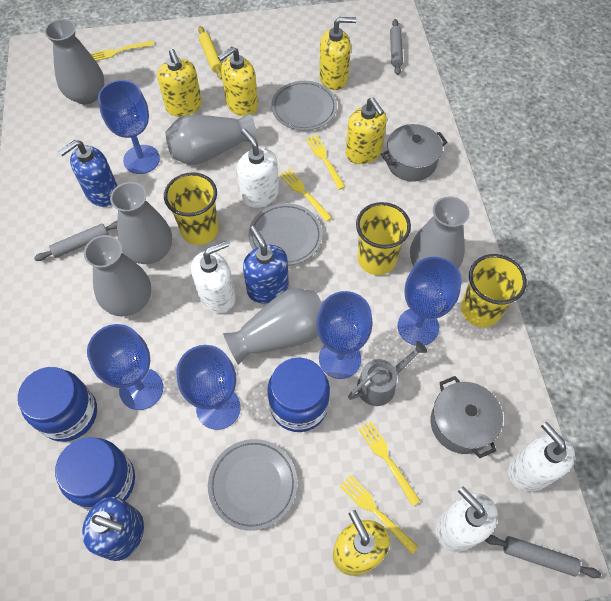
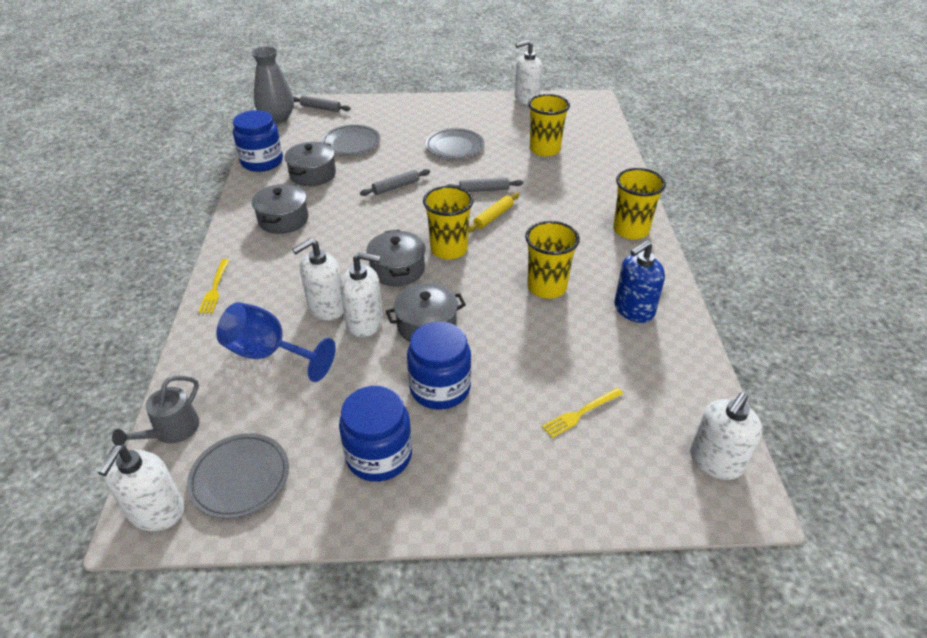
blue goblet: [87,324,163,410] [98,80,160,174] [177,345,241,430] [317,291,373,379] [397,257,462,346] = 5 -> [216,302,336,382] = 1
blue soap dispenser: [58,140,118,207] [82,497,144,561] [243,226,289,303] = 3 -> [614,240,665,323] = 1
grey pot: [381,124,448,182] [431,376,503,458] = 2 -> [252,184,308,234] [285,142,336,186] [367,230,426,287] [386,283,466,342] = 4
grey vase: [44,19,104,104] [84,235,151,316] [110,182,172,264] [165,113,257,165] [223,288,322,365] [410,196,469,269] = 6 -> [251,46,294,124] = 1
white soap dispenser: [191,241,236,314] [237,129,279,208] [436,486,498,552] [508,422,575,492] = 4 -> [97,445,185,531] [292,238,344,320] [340,252,383,337] [515,40,542,105] [690,392,763,480] = 5
yellow cup: [164,172,219,245] [356,202,411,275] [461,254,527,327] = 3 -> [423,186,474,259] [525,221,580,299] [528,94,570,156] [613,168,666,239] = 4
yellow fork: [90,41,154,61] [280,169,332,222] [306,135,345,190] [340,475,418,554] [358,421,420,506] = 5 -> [198,259,229,313] [542,388,623,438] = 2
yellow soap dispenser: [157,49,202,117] [218,47,258,116] [319,17,356,90] [333,510,390,576] [346,97,387,164] = 5 -> none = 0

